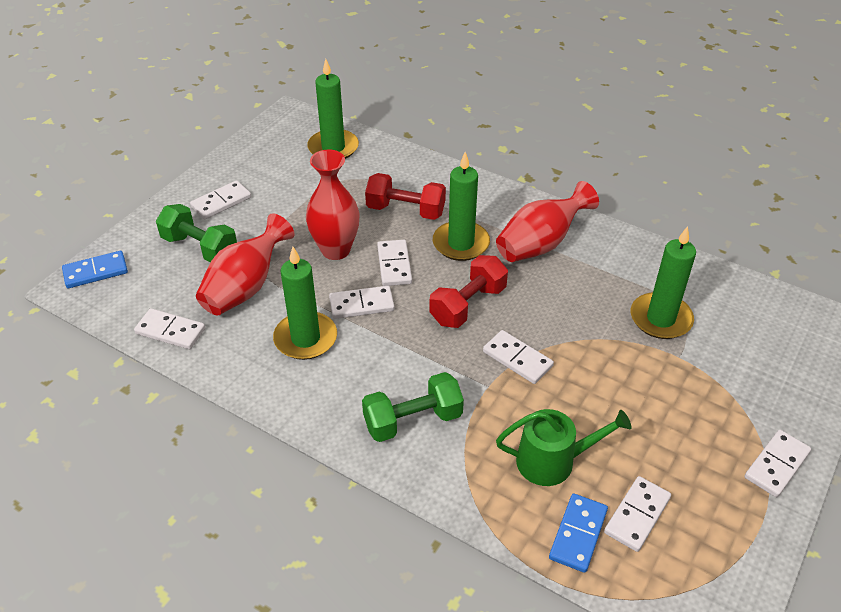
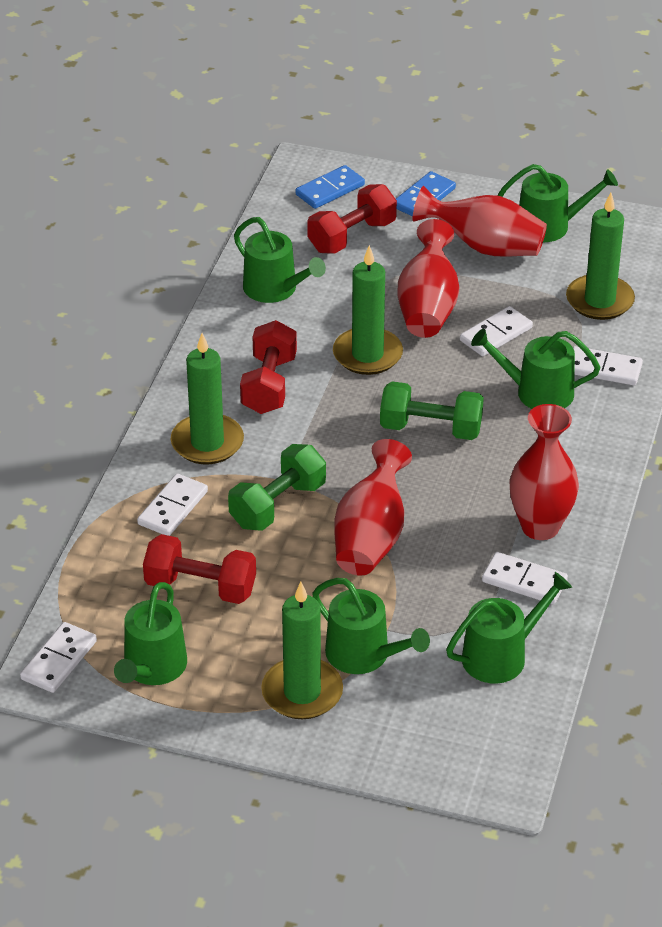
green watering can: [496,409,631,486] = 1 -> [114,582,187,685] [234,217,326,303] [312,578,430,674] [446,572,572,683] [471,329,600,409] [497,164,618,242] = 6
red dumbbell: [365,173,446,220] [429,255,508,328] = 2 -> [143,534,256,604] [240,320,297,414] [307,184,397,253] = 3
red vase: [196,213,295,316] [306,150,360,260] [496,181,599,262] = 3 -> [334,439,412,576] [398,219,459,338] [412,186,547,257] [510,404,579,540] = 4
white domino: [134,308,206,349] [190,180,251,220] [329,286,395,319] [377,240,412,286] [483,330,554,384] [604,476,671,552] [745,430,811,497] = 7 -> [20,622,97,693] [137,474,208,536] [460,306,533,356] [482,552,568,604] [573,346,643,385] = 5

